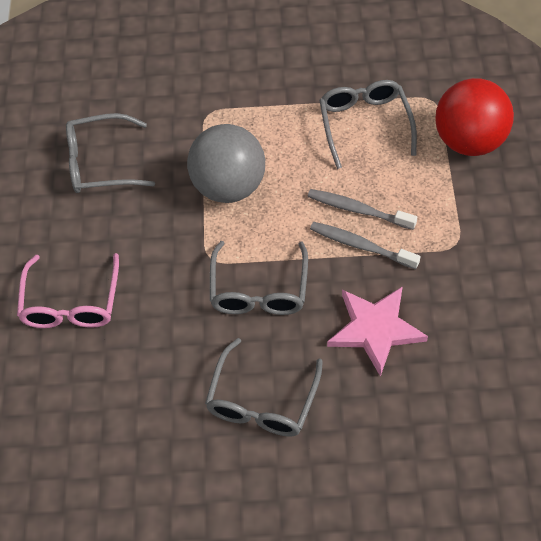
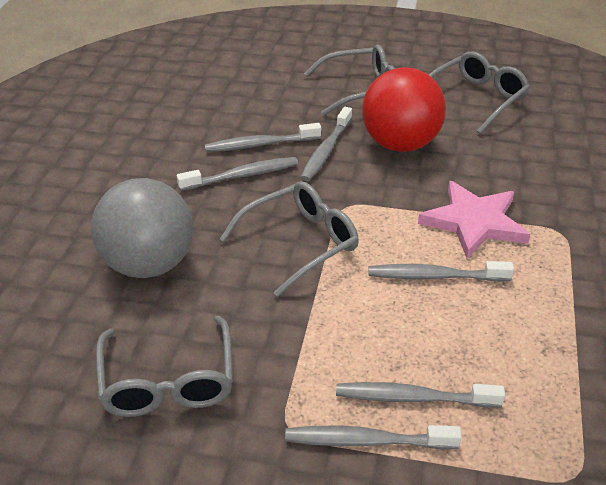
grey toothbrush: [307,189,417,230] [310,222,421,269] = 2 -> [177,157,298,191] [205,123,321,152] [285,425,462,450] [300,107,352,181] [336,382,505,408] [369,261,514,282] = 6
pink glasses: [17,253,119,328] = 1 -> none = 0

